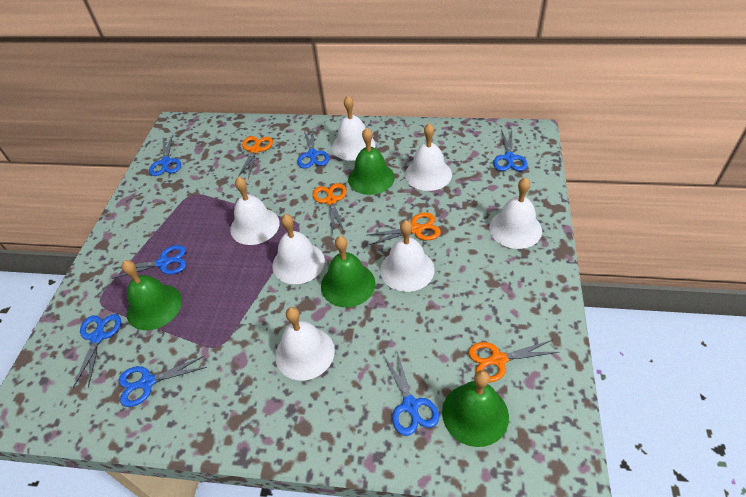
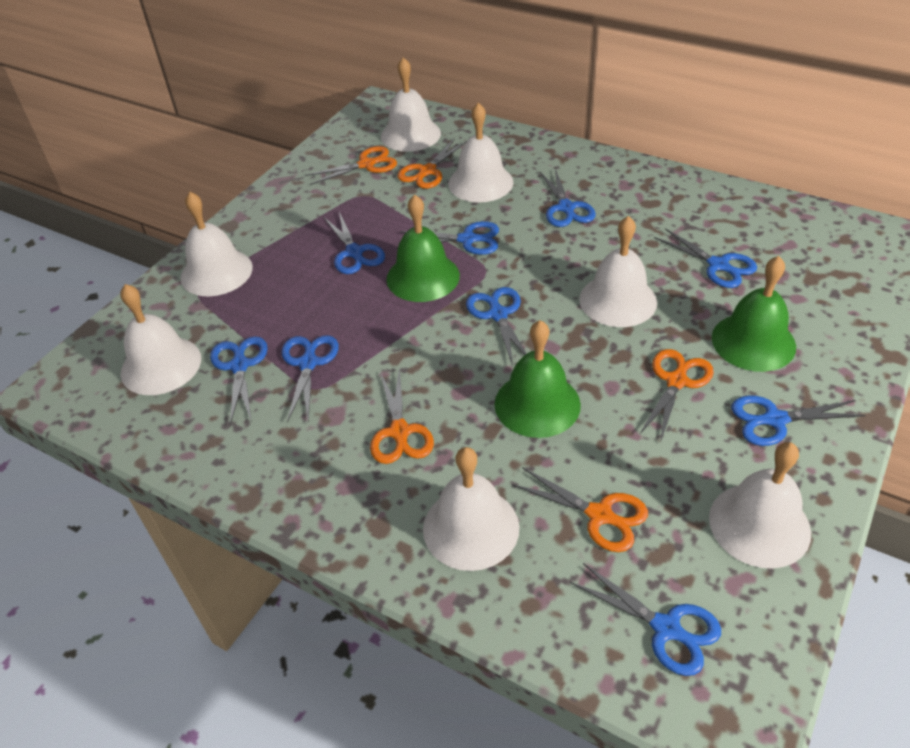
blue scissors: [73,314,121,388] [111,245,186,279] [119,356,207,407] [149,134,181,176] [297,129,329,169] [383,352,439,436] [493,129,528,171] = 7 -> [210,336,268,425] [282,335,339,422] [324,212,385,274] [398,221,499,255] [466,287,527,366] [540,169,596,227] [570,563,721,676] [654,228,757,288] [731,395,866,446] = 9
green bell: [122,260,182,330] [321,236,375,307] [348,128,395,195] [442,370,509,447] = 4 -> [386,195,460,302] [495,320,581,438] [712,256,796,372] = 3
orange scissors: [237,136,273,179] [313,183,347,235] [368,213,441,245] [468,340,558,383] = 4 -> [305,146,397,185] [370,367,434,464] [397,138,467,189] [512,467,648,552] [640,349,714,443] = 5

